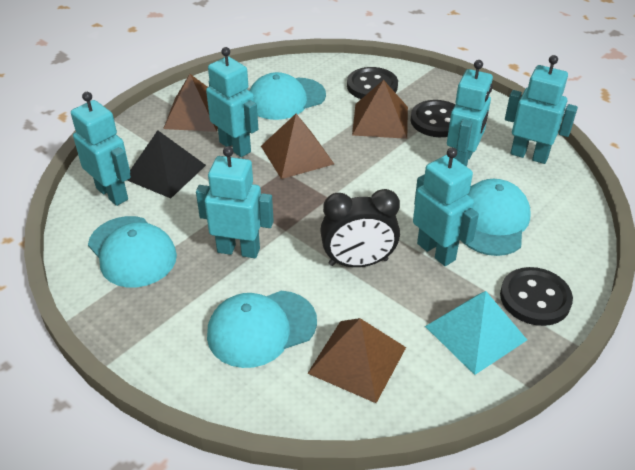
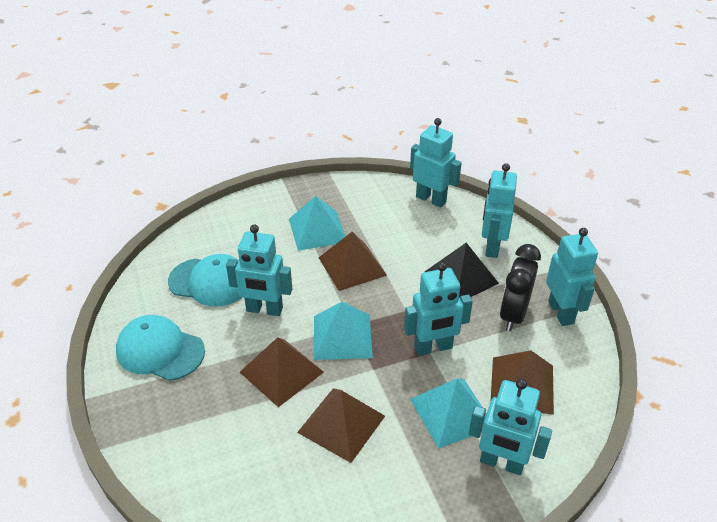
black button: [347,67,398,99] [410,100,455,137] [500,267,573,326] = 3 -> none = 0
turquoise cap: [88,216,177,287] [207,291,317,368] [250,72,326,120] [466,179,531,256] = 4 -> [116,315,205,381] [168,254,242,307] = 2
turquoise pyramid: [425,291,527,375] = 1 -> [289,196,345,251] [314,302,373,360] [410,378,487,449] = 3

